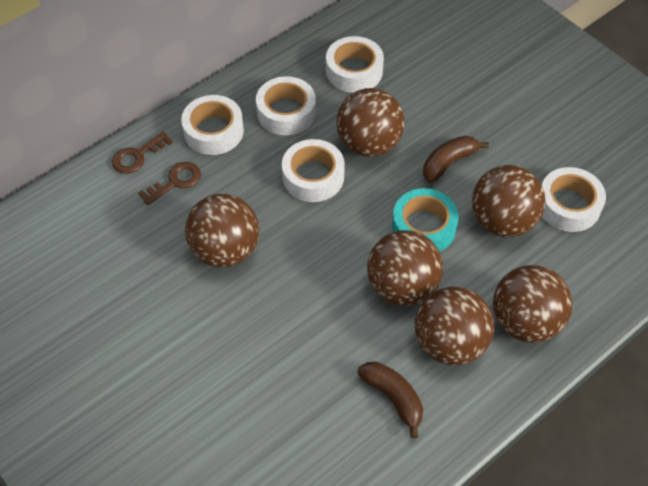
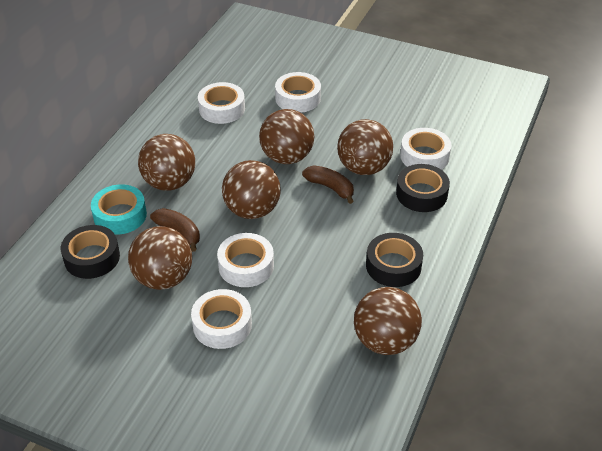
black tape: none = 0 -> [61,225,120,279] [366,233,423,287] [396,164,450,212] = 3
brown key: [112,131,173,174] [138,162,201,205] = 2 -> none = 0

